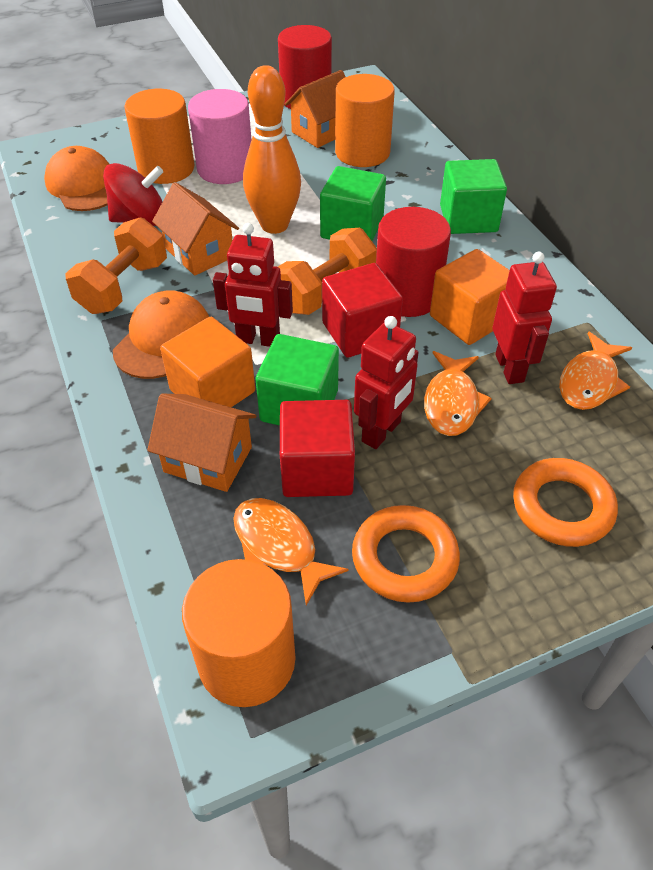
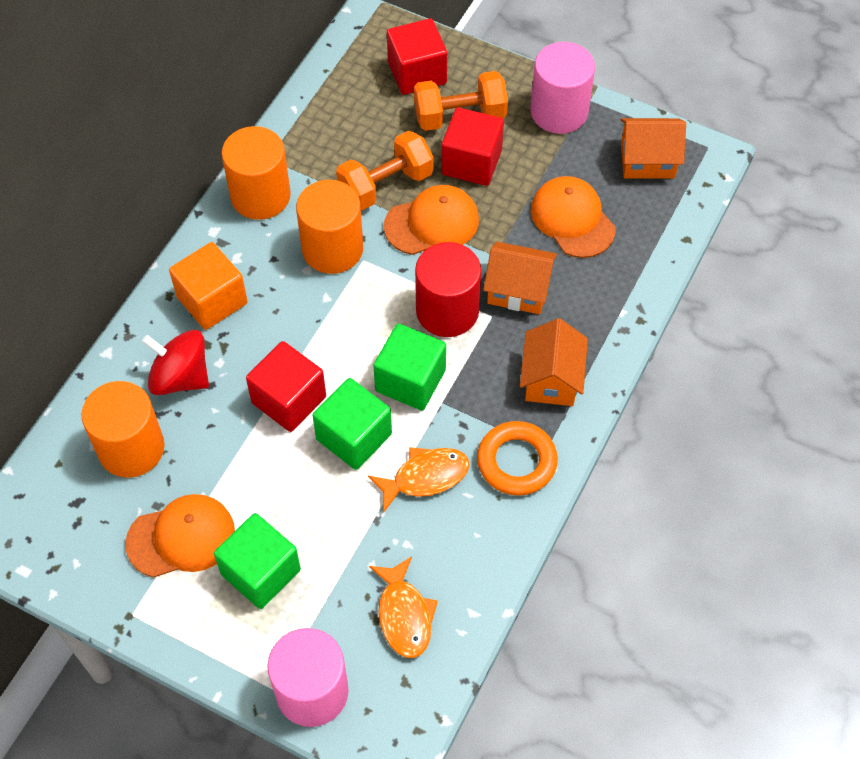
orange bowling pin: [243,65,301,234] = 1 -> none = 0
orange cap: [44,146,109,211] [113,290,209,379] = 2 -> [125,494,235,578] [384,185,479,255] [531,176,616,258] = 3
orange cube: [160,317,255,407] [430,249,510,345] = 2 -> [169,242,248,330] = 1
orange fish: [233,498,349,606] [424,351,492,436] [559,332,632,410] = 3 -> [368,447,470,512] [369,556,438,658] = 2
orange ring: [352,505,460,603] [513,458,618,547] = 2 -> [477,421,558,496] = 1
pink cylinder: [188,89,251,184] = 1 -> [267,628,349,727] [531,42,595,134] = 2
red cube: [280,400,355,497] [322,263,403,358] = 2 -> [246,341,326,432] [387,18,447,95] [441,107,504,186] = 3
red cylinder: [278,25,332,109] [376,207,451,317] = 2 -> [415,242,481,337] = 1
red robot: [213,223,293,347] [354,316,419,449] [492,252,557,384] = 3 -> none = 0

